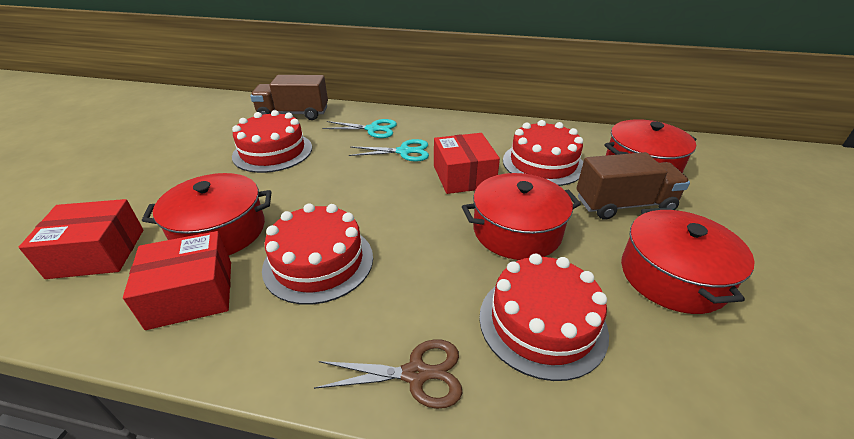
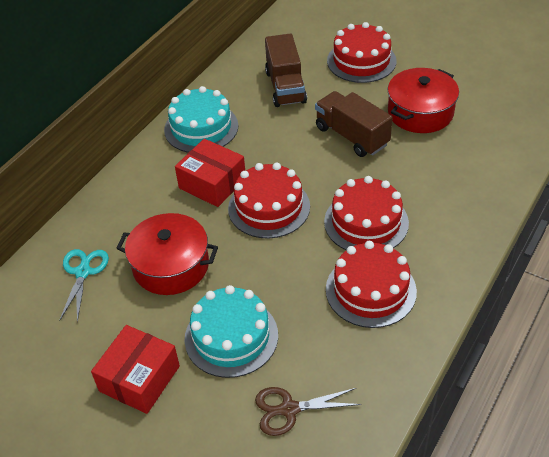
red box: [19,199,143,279] [123,231,231,330] [434,133,500,194] = 3 -> [91,325,180,414] [175,139,245,207] = 2
red pot: [142,173,271,255] [462,173,581,260] [604,119,696,173] [621,208,755,314] = 4 -> [116,213,218,295] [388,68,459,133] = 2
turquoise cake: none = 0 -> [164,86,238,153] [184,285,278,378] = 2
turquoise scissors: [323,119,397,138] [349,139,429,162] = 2 -> [59,249,109,322] = 1

